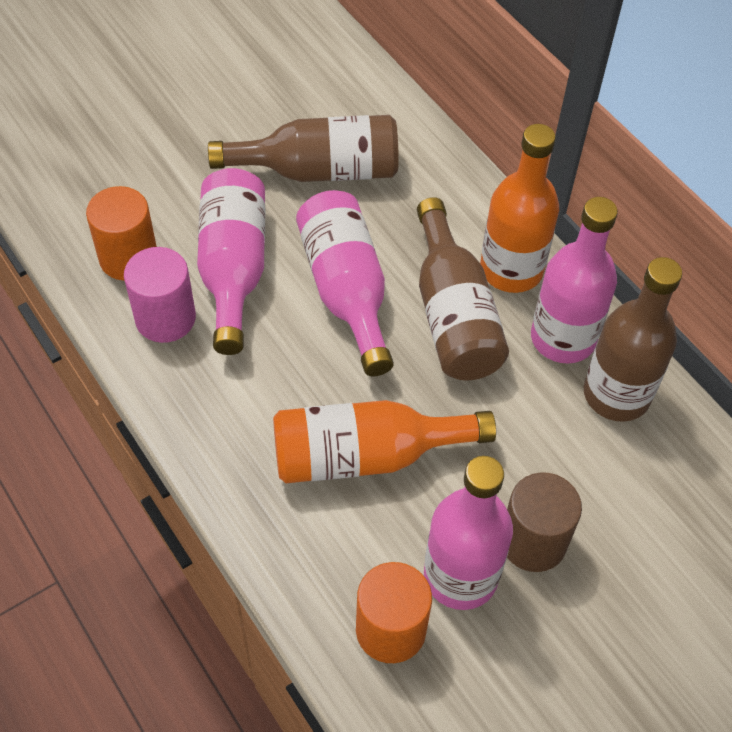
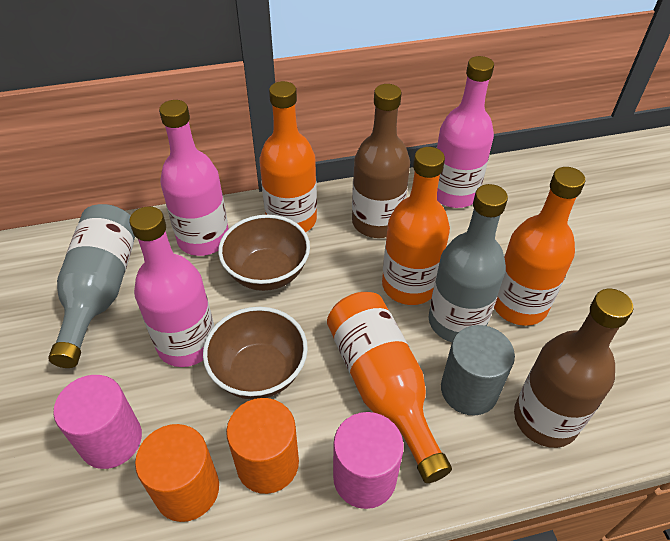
brown bottle: [208,115,399,182] [417,197,509,380] [584,257,682,422] = 3 -> [352,84,410,238] [514,289,633,448] = 2
brown bowl: none = 0 -> [203,307,308,400] [218,215,310,291] = 2
brown cylinder: [507,472,582,572] = 1 -> none = 0
grey bottle: none = 0 -> [48,204,135,368] [429,184,508,342] = 2
grey cylinder: none = 0 -> [441,325,515,416] = 1
orange bottle: [273,400,496,483] [480,124,559,293] = 2 -> [259,81,317,232] [327,292,452,483] [382,147,450,305] [494,167,585,326] = 4
pink bottle: [197,168,265,355] [296,190,394,376] [424,456,513,610] [531,197,618,364] = 4 -> [129,206,214,367] [159,100,229,256] [437,56,494,208] = 3
pink cylinder: [124,247,196,343] = 1 -> [53,375,142,469] [333,412,404,509] = 2

